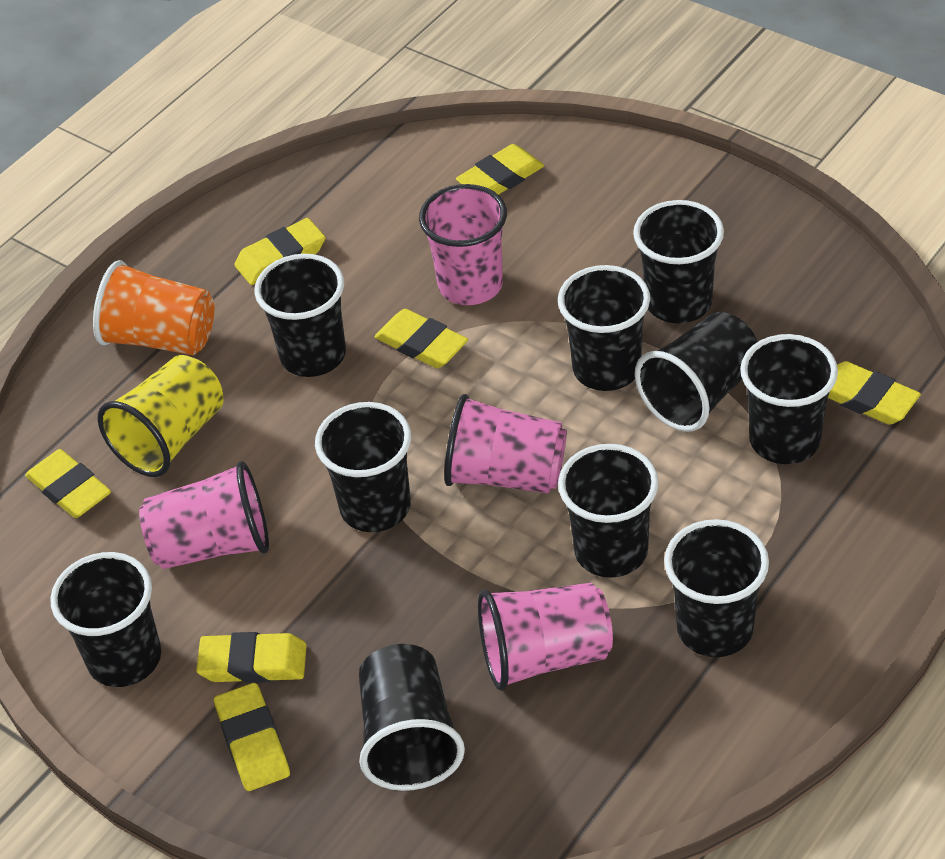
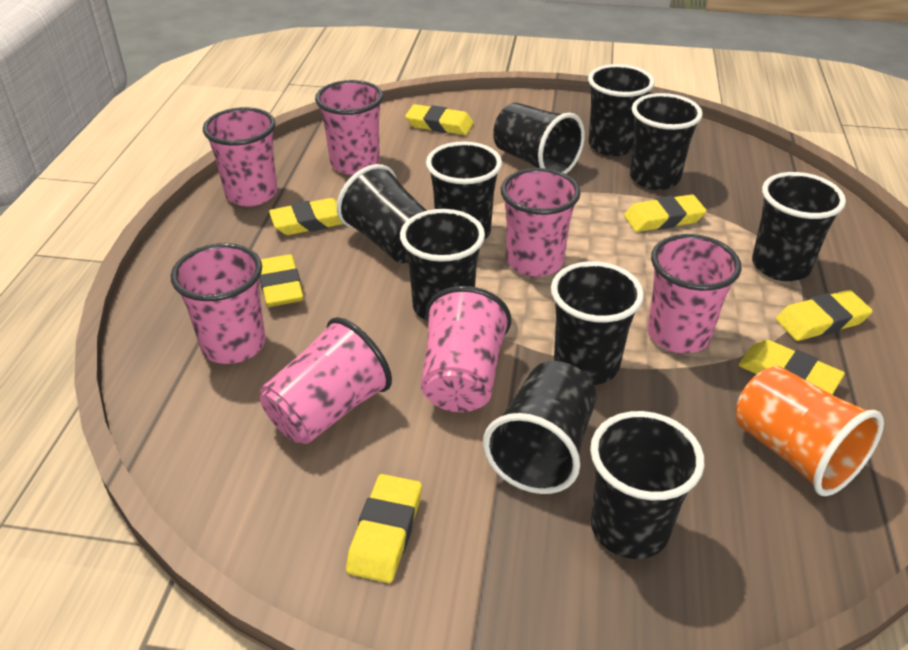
pink cup: [139,461,269,569] [419,184,507,305] [444,394,567,494] [478,583,613,690] = 4 -> [171,243,266,364] [203,107,277,206] [260,317,392,444] [315,80,383,175] [421,286,511,412] [501,168,581,277] [647,234,742,353] = 7
yellow cup: [98,355,224,477] = 1 -> none = 0

